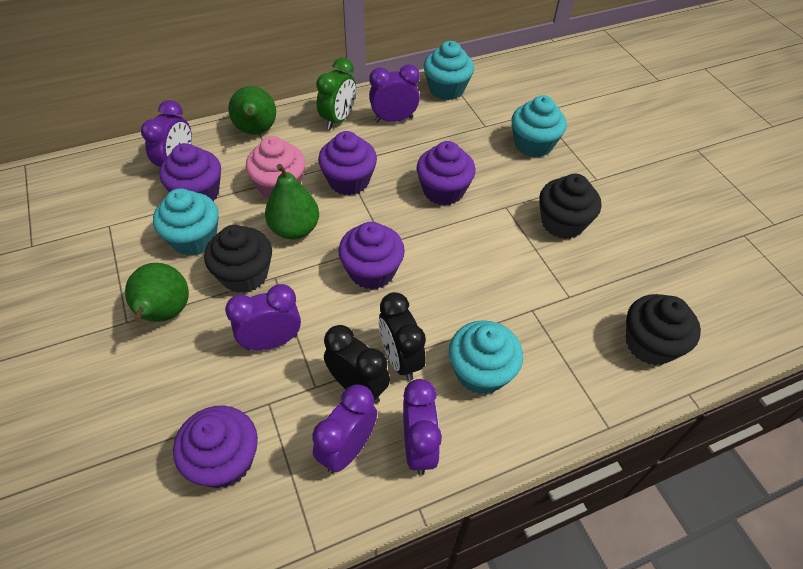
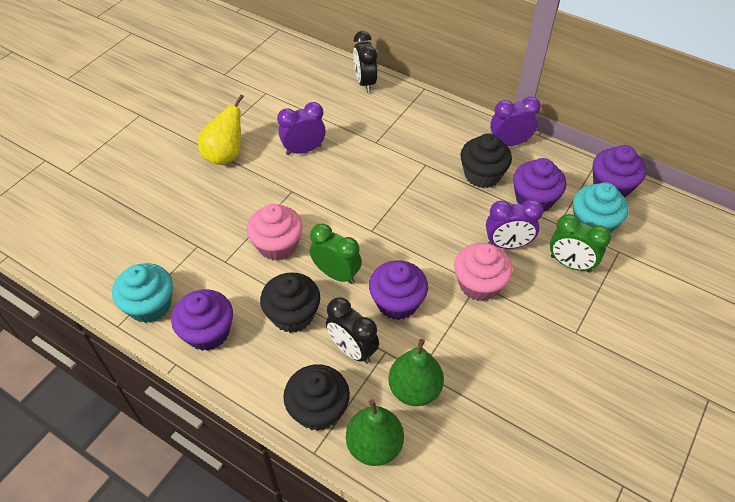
green clock: [316,58,356,130] = 1 -> [309,223,362,284] [550,214,611,273] = 2
green pear: [125,263,189,322] [228,86,276,134] [265,164,319,239] = 3 -> [346,399,404,466] [388,339,444,406] = 2
pink cupcake: [246,136,305,199] = 1 -> [247,204,303,261] [454,243,513,301] = 2
purple clock: [141,100,192,167] [225,284,301,350] [312,384,377,473] [369,64,420,123] [403,379,442,475] = 5 -> [277,102,326,155] [486,199,543,249] [490,96,541,146] = 3
purple cupcake: [160,143,221,202] [173,406,258,488] [318,131,377,196] [338,222,405,290] [417,141,475,206] = 5 -> [171,289,233,351] [369,260,428,320] [513,158,566,213] [593,145,646,197] = 4
turquoise cupcake: [153,188,219,256] [424,41,474,100] [449,320,523,395] [512,95,567,157] = 4 -> [112,263,173,323] [573,182,628,233] = 2
yellow pear: none = 0 -> [198,95,244,165] = 1

